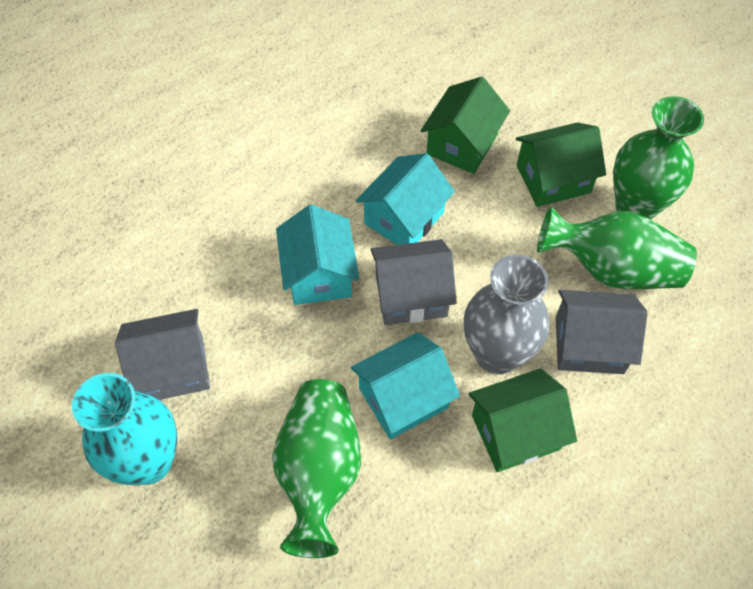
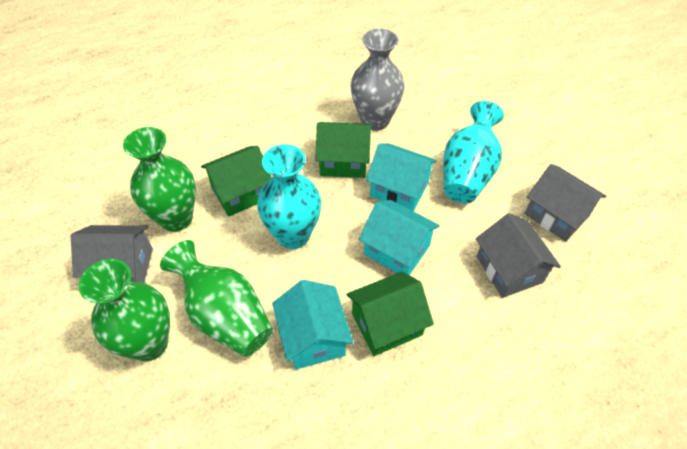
turquoise vase: [72,373,178,485] = 1 -> [257,144,321,249] [443,101,504,203] = 2

